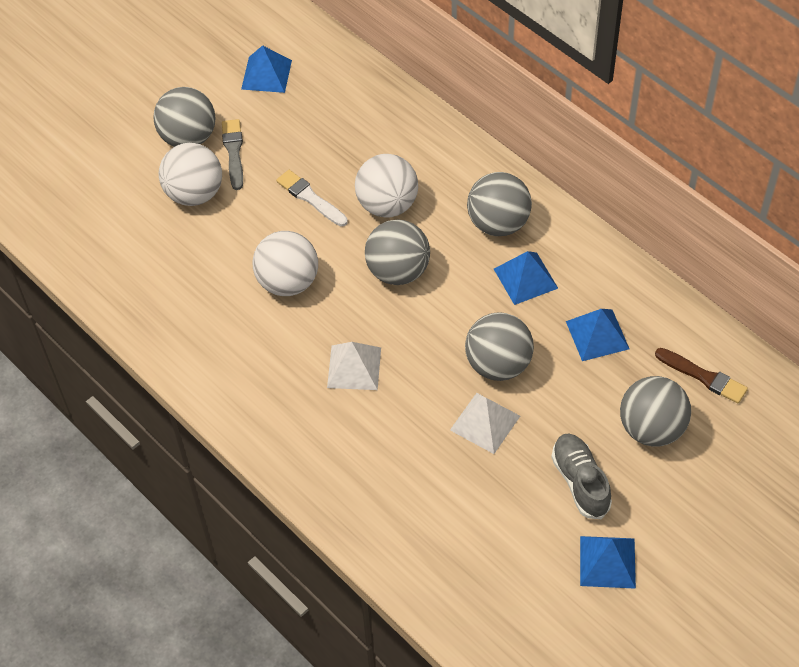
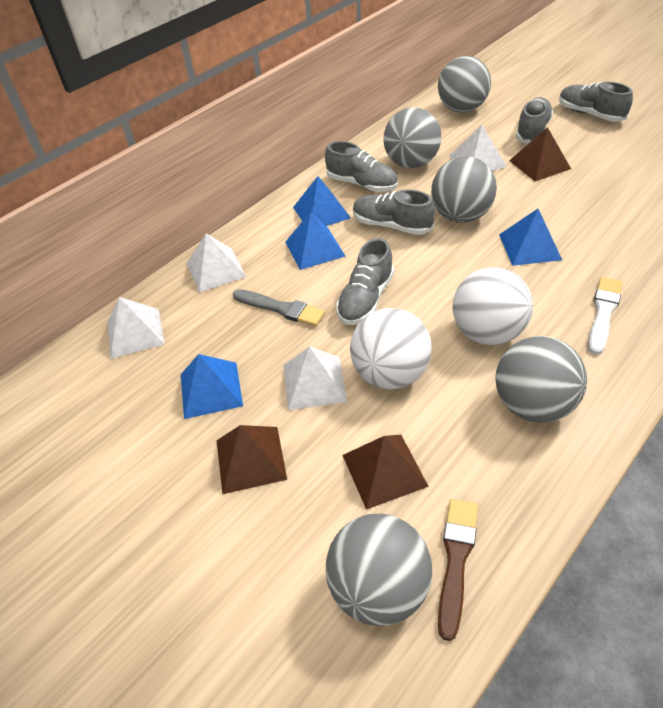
brown pyramid: none = 0 -> [217,425,287,494] [342,435,429,510] [509,127,571,181] = 3
grey shoe: [551,434,612,519] = 1 -> [325,141,398,192] [336,238,394,325] [353,190,435,235] [516,97,553,144] [559,82,633,122] = 5
white ball: [159,143,222,206] [253,231,318,296] [355,154,418,218] = 3 -> [350,308,432,389] [452,267,533,345] = 2
white pyramid: [327,342,381,390] [450,393,520,454] = 2 -> [107,297,165,359] [187,234,246,292] [284,346,348,410] [449,125,507,171] = 4

